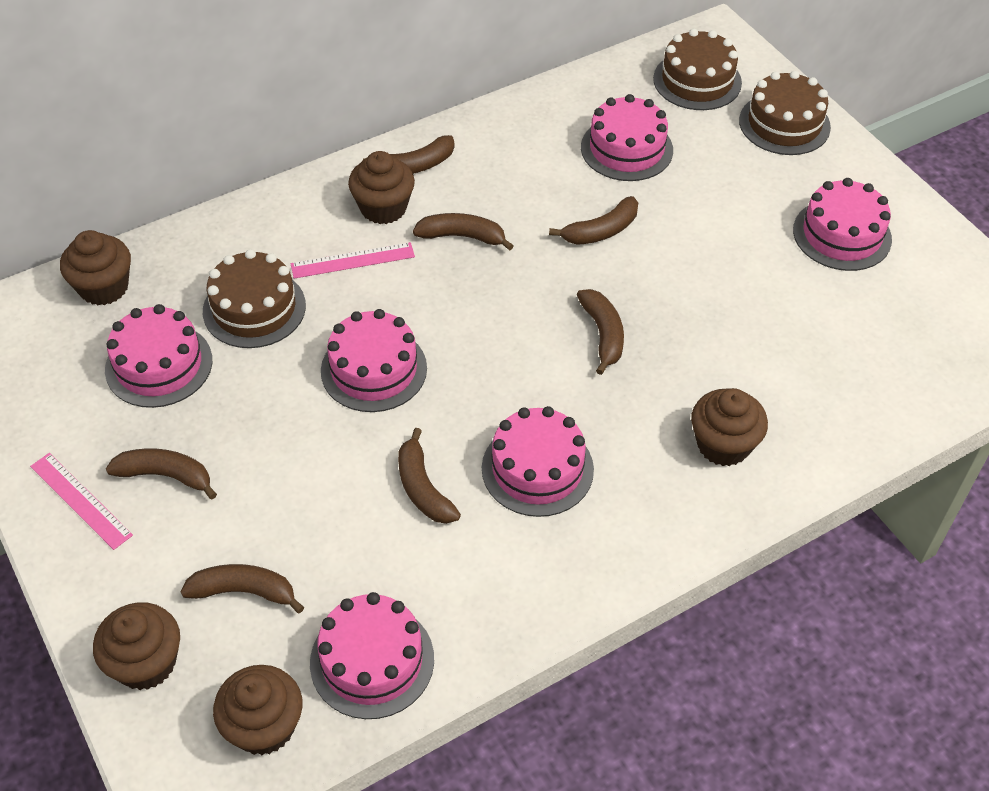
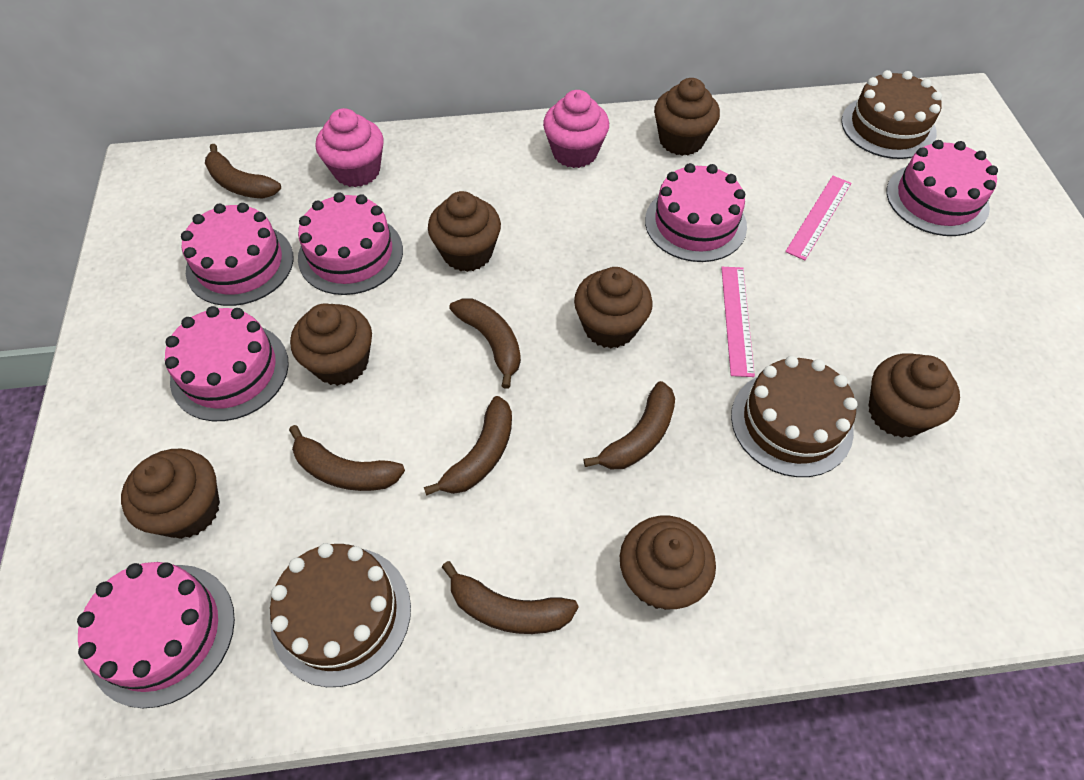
brown banana: [106,449,217,499] [180,564,304,614] [363,135,454,174] [398,428,461,524] [413,213,514,251] [549,196,638,245] [577,289,624,375] = 7 -> [205,144,281,199] [289,425,405,491] [424,396,512,496] [442,561,579,634] [449,298,521,389] [583,381,675,469] = 6
brown cupcake: [60,230,131,305] [93,602,180,690] [213,665,302,755] [348,151,415,224] [691,388,768,466] = 5 -> [121,449,220,539] [290,303,372,386] [428,191,501,272] [574,267,653,348] [620,516,716,610] [654,78,720,156] [869,353,960,438] = 7
pink cupcake: none = 0 -> [316,108,384,187] [543,90,609,168] = 2

